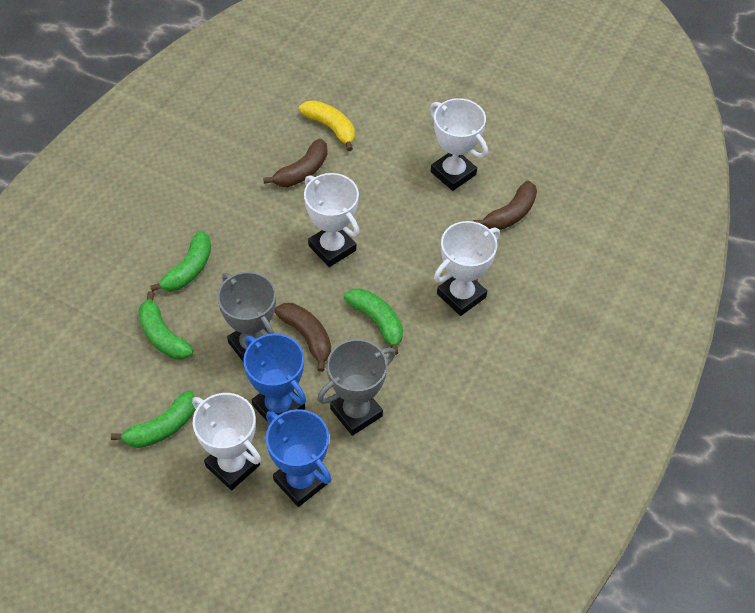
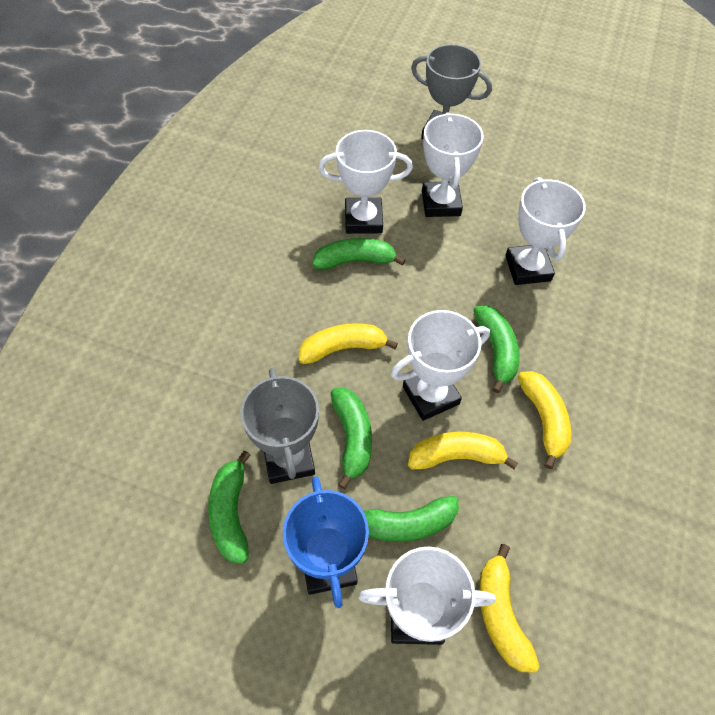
blue trophy: [243,333,306,422] [266,409,332,507] = 2 -> [283,476,369,608] = 1
brown banana: [263,139,328,187] [274,303,331,372] [474,181,537,230] = 3 -> none = 0
green banana: [111,390,196,448] [138,291,193,359] [150,231,211,291] [344,288,403,355] = 4 -> [208,451,251,564] [313,238,405,270] [331,388,372,489] [363,496,459,542] [474,305,519,393] = 5
white trophy: [192,393,261,490] [304,173,359,267] [430,98,488,191] [434,221,500,316] = 4 -> [318,130,413,234] [358,547,496,645] [391,310,490,421] [422,112,484,217] [505,177,586,285] = 5
yellow banana: [299,100,355,151] = 1 -> [299,323,398,364] [408,432,518,469] [479,544,539,673] [518,371,571,469] = 4

